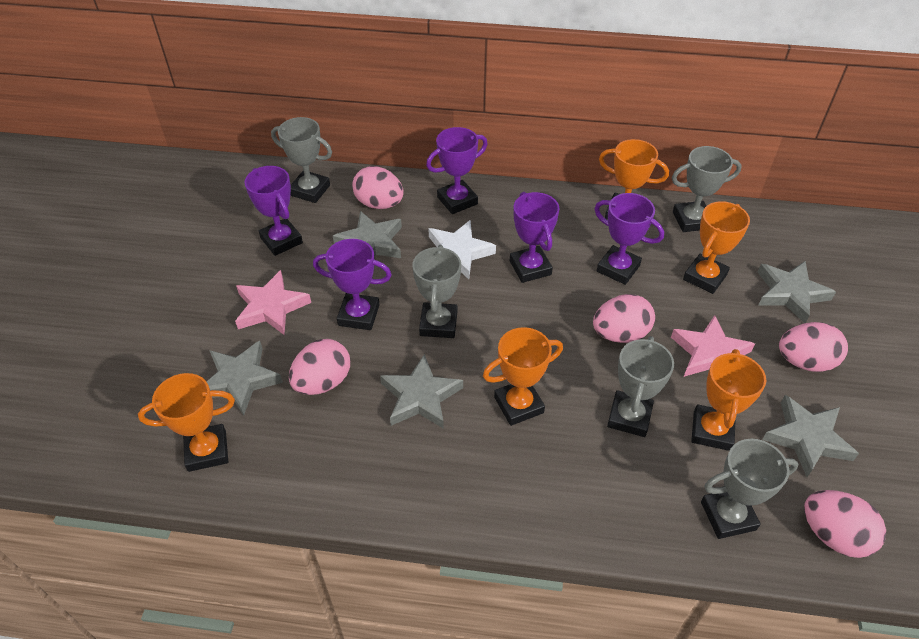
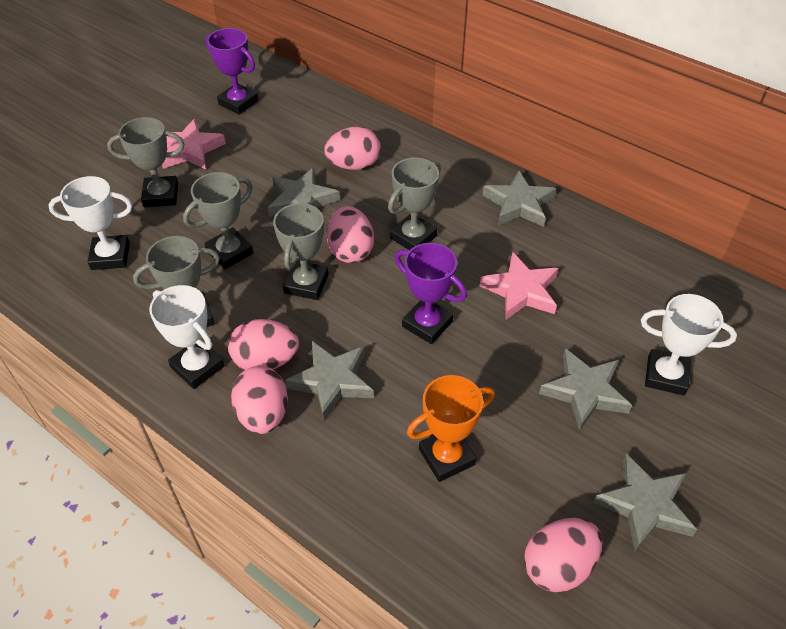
orange trophy: [138,373,235,472] [483,327,563,426] [599,139,669,220] [683,201,750,294] [691,349,766,451] = 5 -> [407,375,495,482] = 1
purple trophy: [244,166,303,256] [313,239,392,330] [426,127,488,214] [510,192,559,283] [594,193,664,285] = 5 -> [205,28,259,115] [395,243,467,344] = 2
white star: [428,220,496,279] = 1 -> none = 0
white trophy: none = 0 -> [48,176,132,270] [149,285,224,389] [641,294,737,395] = 3

